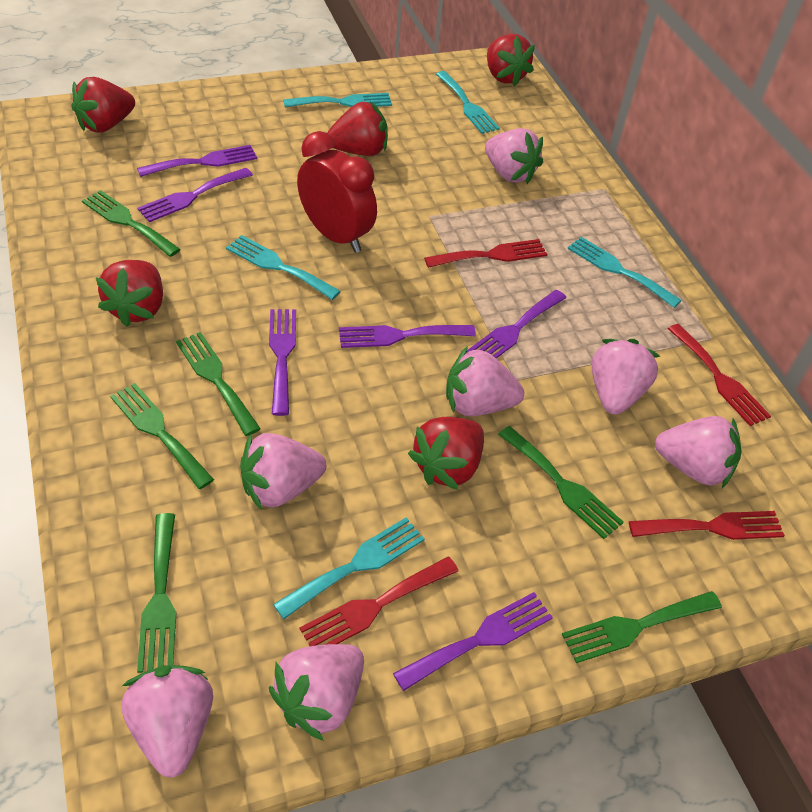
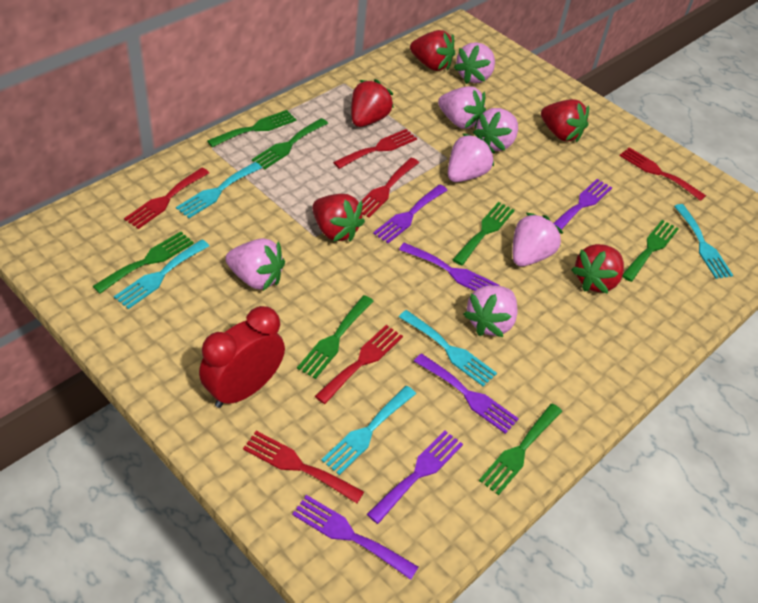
green fork: [82,190,181,257] [110,383,214,489] [137,513,176,673] [176,332,261,436] [498,426,624,539] [562,591,722,663] = 6 -> [93,232,194,294] [207,110,296,147] [252,118,328,169] [297,295,374,379] [452,202,515,265] [479,404,562,495] [622,220,679,282] = 7
red fork: [300,557,458,646] [424,239,547,268] [629,511,785,540] [668,324,771,426] = 4 -> [124,168,209,229] [243,431,364,503] [315,325,403,404] [333,129,417,169] [360,158,419,218] [619,147,706,201] = 6

